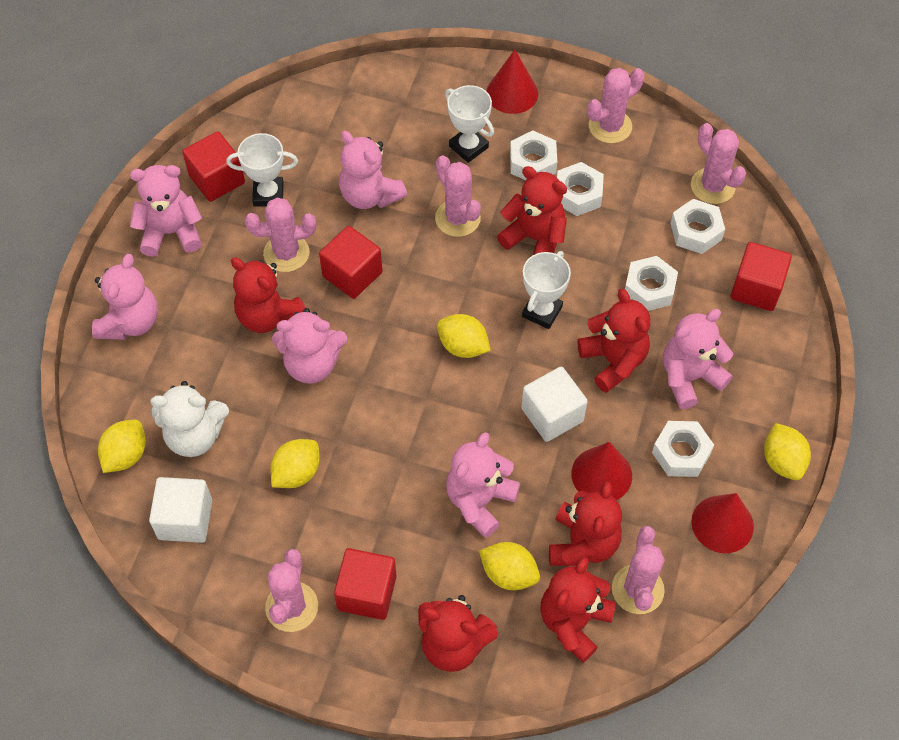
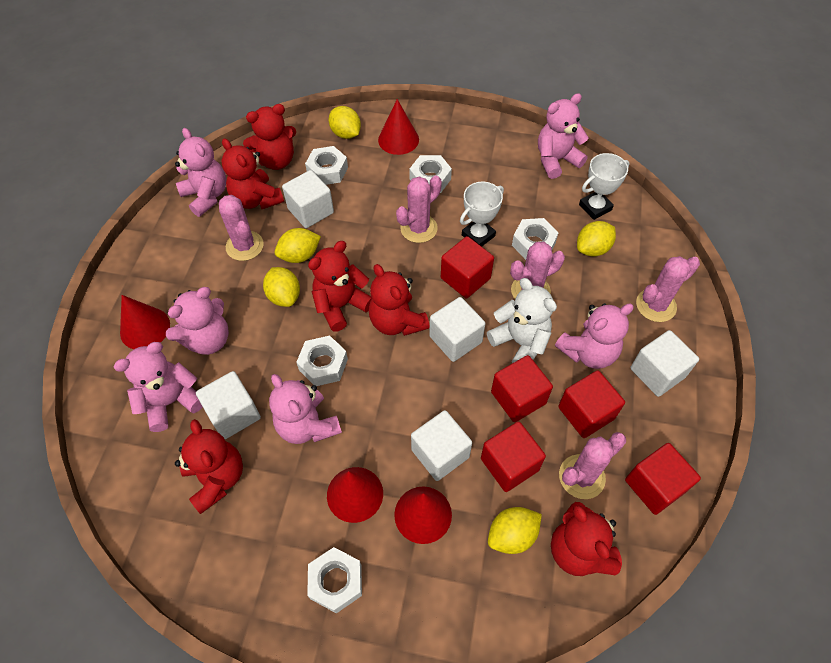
pink cactus: [245,198,316,272] [265,549,318,632] [435,155,481,237] [587,68,644,143] [612,526,665,614] [691,123,746,204] = 6 -> [219,195,264,261] [396,175,442,243] [510,242,565,299] [559,432,626,499] [636,256,700,322] = 5
red cone: [486,50,538,114] [571,442,632,500] [691,493,754,553] = 3 -> [120,295,170,349] [327,467,383,523] [378,99,419,155] [394,486,452,544] = 4
red cube: [182,131,245,202] [319,226,382,299] [334,548,396,620] [731,242,792,311] = 4 -> [441,236,494,298] [481,422,546,492] [491,355,553,422] [558,370,625,438] [625,443,701,515] = 5
white cube: [149,477,212,543] [521,367,588,442] = 2 -> [196,371,261,439] [282,170,334,228] [411,410,472,481] [429,297,485,362] [630,330,699,397] = 5
white trophy: [226,133,298,207] [445,85,494,163] [522,251,571,329] = 3 -> [460,182,504,247] [579,153,630,220] = 2

